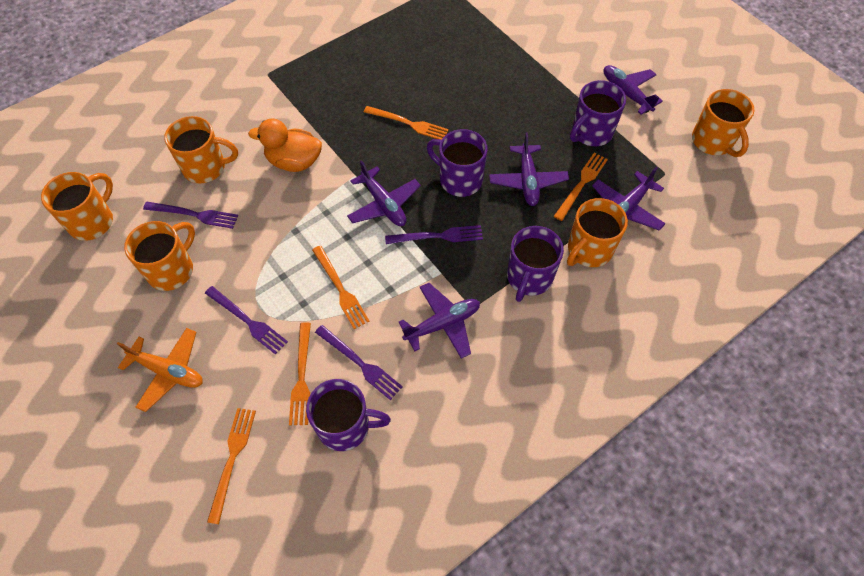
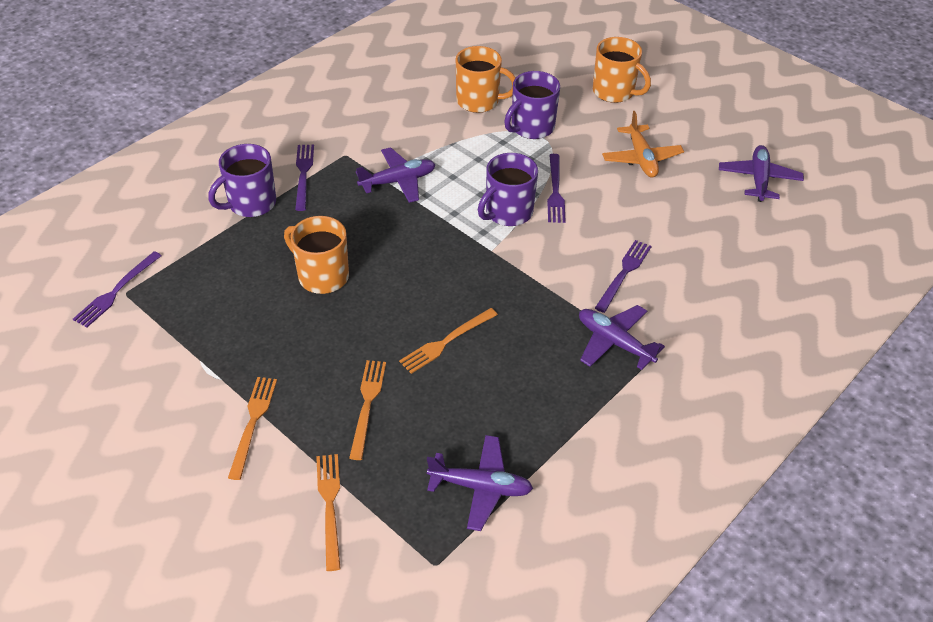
orange duck: [248,119,322,172] = 1 -> none = 0
orange fork: [207,408,256,524] [289,322,311,425] [312,246,369,329] [364,106,449,140] [554,153,608,221] = 5 -> [228,377,277,480] [316,454,341,571] [349,360,386,460] [399,308,498,374] = 4
orange mug: [41,172,113,241] [124,221,195,291] [164,116,238,183] [567,198,628,267] [692,89,754,157] = 5 -> [284,216,349,294] [456,46,516,113] [593,37,651,103] = 3
purple mug: [306,379,391,451] [427,129,488,197] [507,226,564,302] [570,80,626,146] = 4 -> [208,144,276,217] [478,153,538,226] [504,71,560,139] = 3
purple plane: [347,160,421,226] [399,283,480,359] [489,132,569,206] [592,167,666,231] [603,65,663,115] = 5 -> [356,147,436,203] [427,435,533,531] [579,305,665,370] [719,145,804,202] = 4

